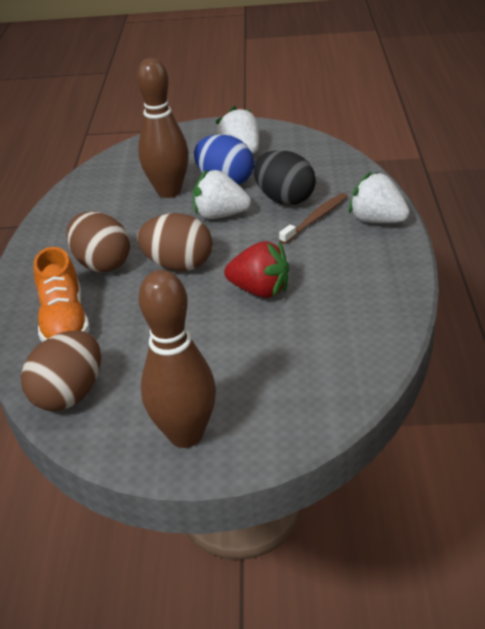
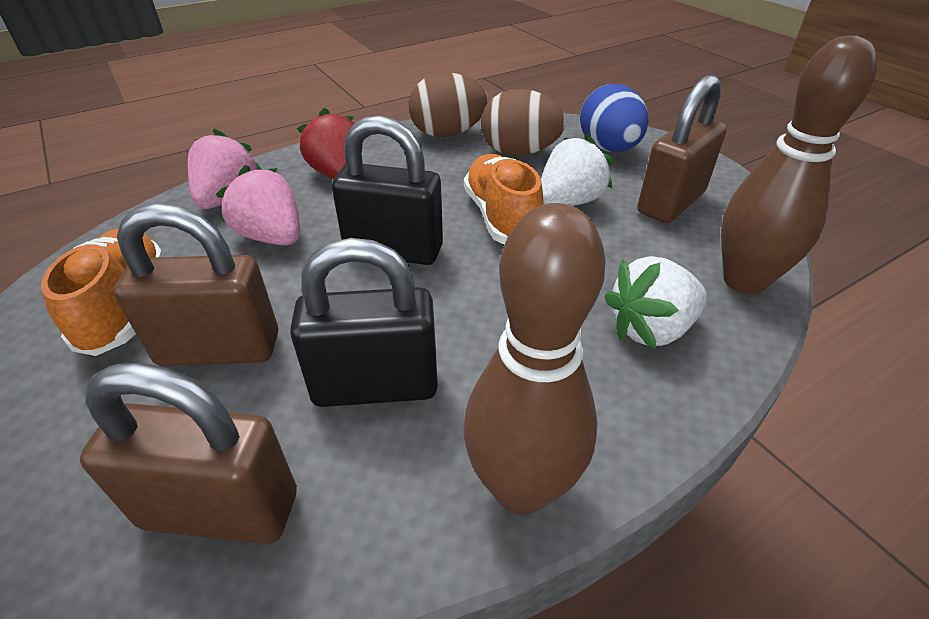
black egg: [253,150,316,205] = 1 -> none = 0
black padlock: none = 0 -> [290,238,438,407] [332,115,443,265] = 2
brown egg: [21,331,101,411] [67,211,130,272] [137,213,212,271] = 3 -> [409,73,488,137] [481,89,566,155] = 2
brown padlock: none = 0 -> [80,362,297,544] [113,203,278,366] [637,75,727,223] = 3
brown toothbrush: [279,193,348,244] = 1 -> none = 0
orange shoe: [34,247,90,342] = 1 -> [41,228,164,356] [464,154,544,244] = 2
pink strawberry: none = 0 -> [188,129,262,209] [216,165,300,245] = 2
white strawberry: [193,170,251,219] [216,106,259,154] [349,172,410,223] = 3 -> [541,134,613,206] [604,256,707,349] = 2

